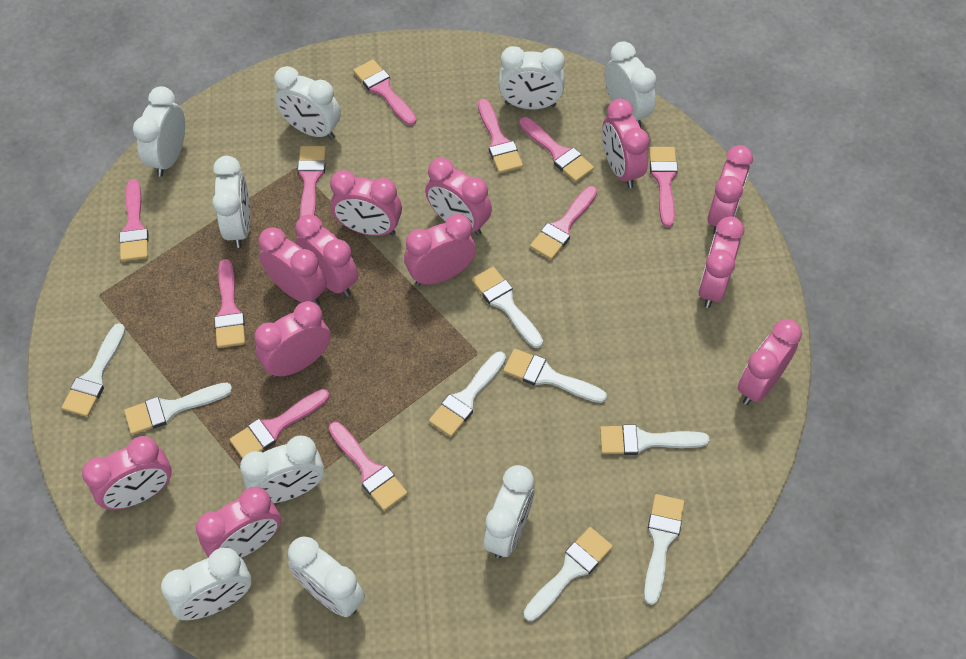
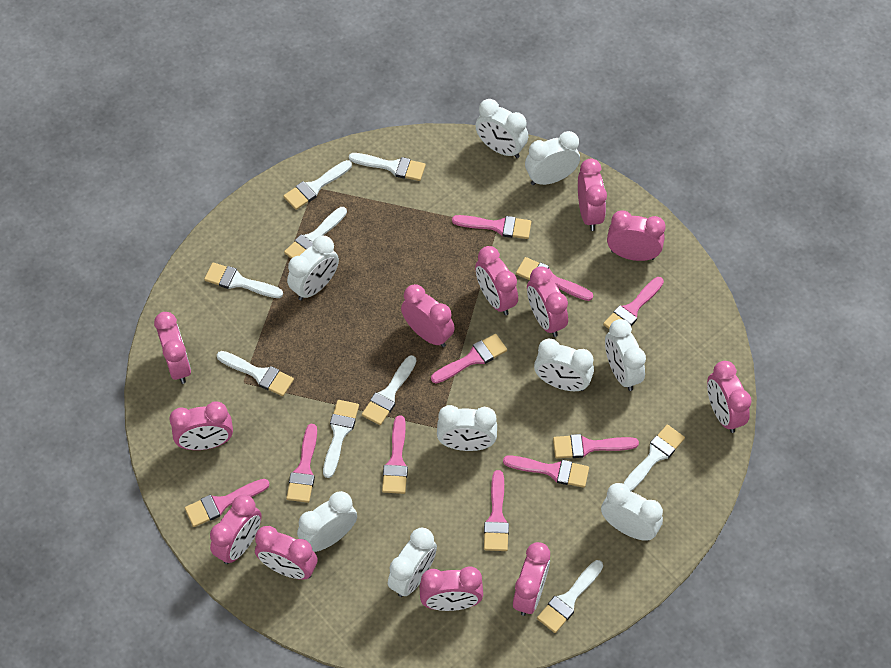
white brush: [62,323,126,417] [124,383,232,435] [429,352,506,437] [472,267,543,348] [503,349,607,403] [524,527,613,621] [600,424,709,455] [644,494,685,605] = 8 -> [204,263,283,298] [217,351,294,396] [283,160,352,210] [284,207,347,259] [323,400,359,478] [349,153,426,181] [362,355,417,425] [537,560,603,633] [624,425,685,491] = 9

